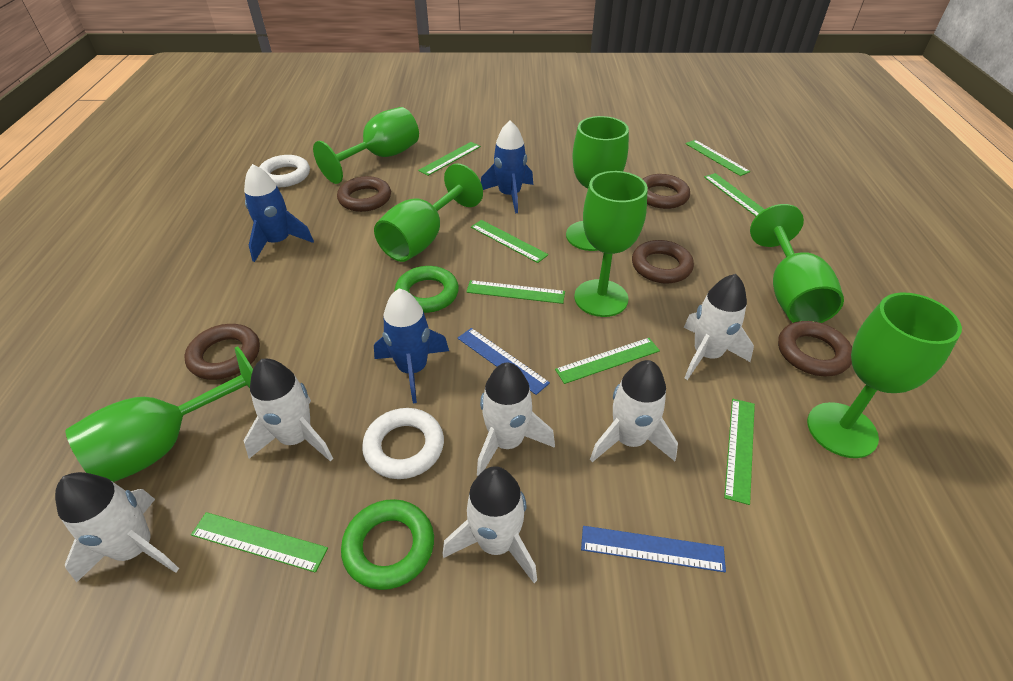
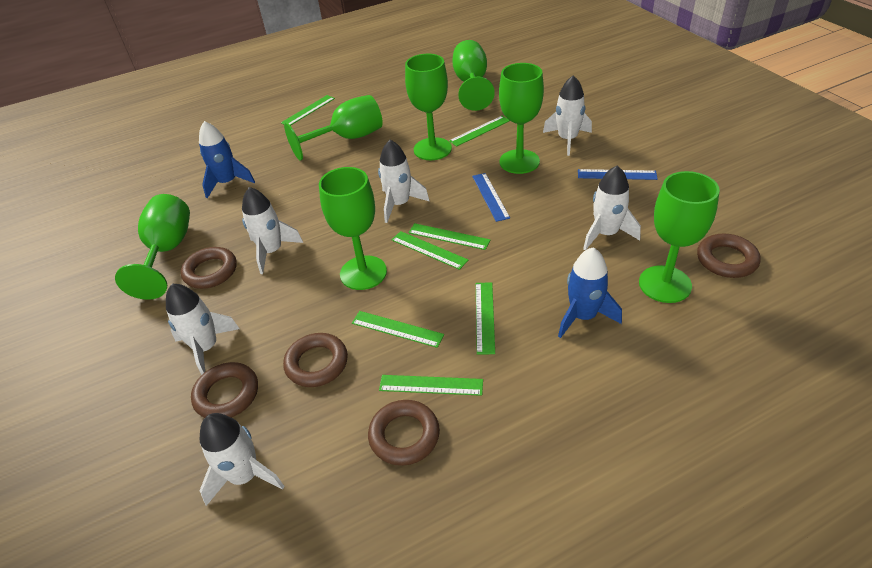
blue rocket: [244,164,314,262] [374,288,449,403] [481,120,533,214] = 3 -> [199,121,255,198] [558,248,622,338] = 2
green ring: [341,499,434,590] [394,266,459,313] = 2 -> none = 0
green ruler: [191,512,328,573] [418,142,481,176] [466,280,565,304] [471,220,548,263] [555,338,660,384] [685,140,750,176] [704,173,765,216] [724,399,755,505] = 8 -> [281,95,335,126] [352,311,444,348] [379,375,483,396] [392,231,468,270] [408,223,490,250] [449,116,510,147] [476,282,495,355] = 7
white ring: [259,155,310,187] [362,408,444,479] = 2 -> none = 0

